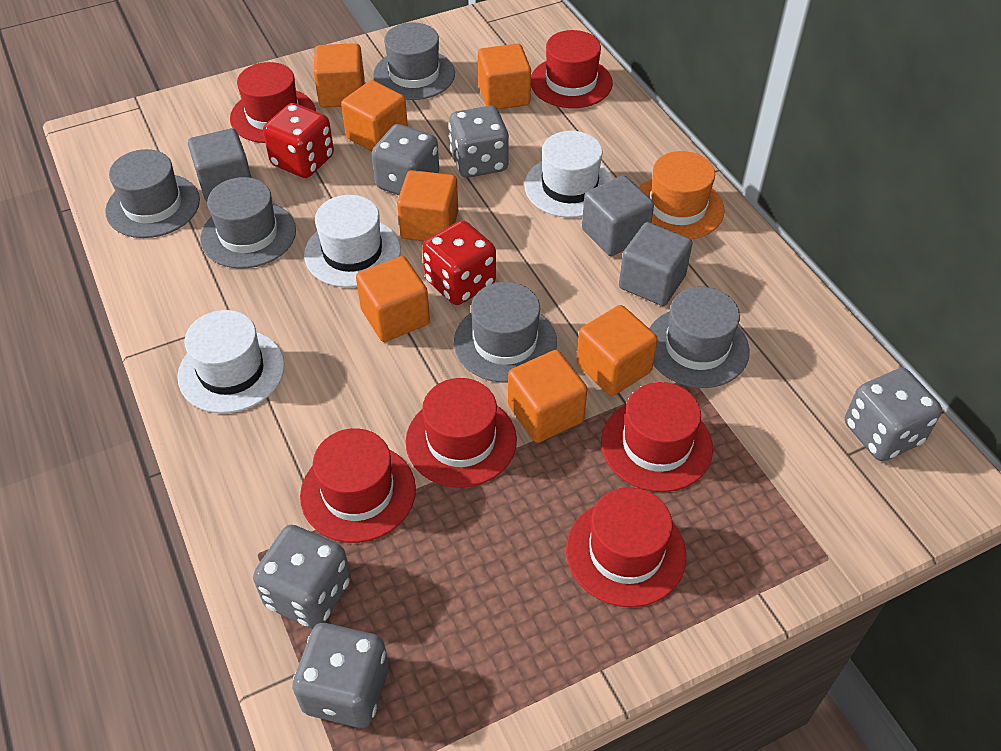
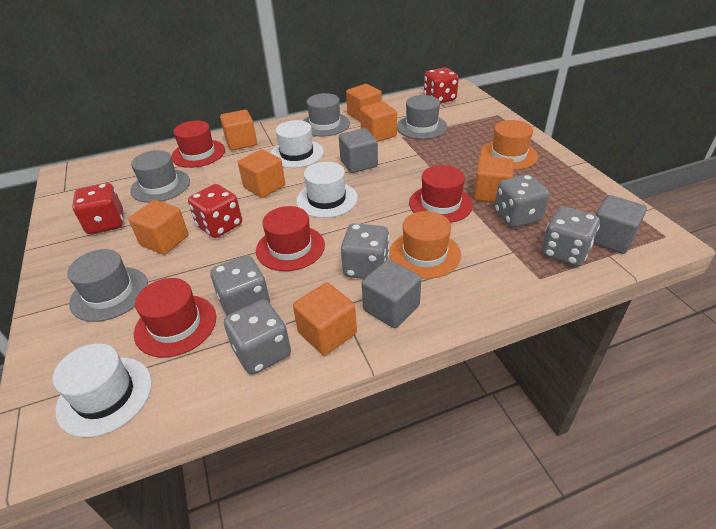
grey hat: [105,149,200,238] [200,177,296,268] [373,23,455,100] [454,282,557,383] [649,287,750,388] = 5 -> [67,249,148,322] [130,150,190,203] [303,93,350,136] [397,95,448,139] = 4
orange hat: [639,151,725,239] = 1 -> [389,211,461,279] [480,120,538,170] = 2
red dice: [263,103,334,178] [422,220,496,305] = 2 -> [72,183,123,234] [188,184,242,238] [424,67,459,103] = 3
red hat: [230,62,316,143] [300,428,416,543] [406,378,517,488] [531,30,613,108] [566,487,686,607] [601,382,713,492] = 6 -> [134,278,216,358] [171,121,225,168] [256,206,325,271] [409,165,473,223] = 4

